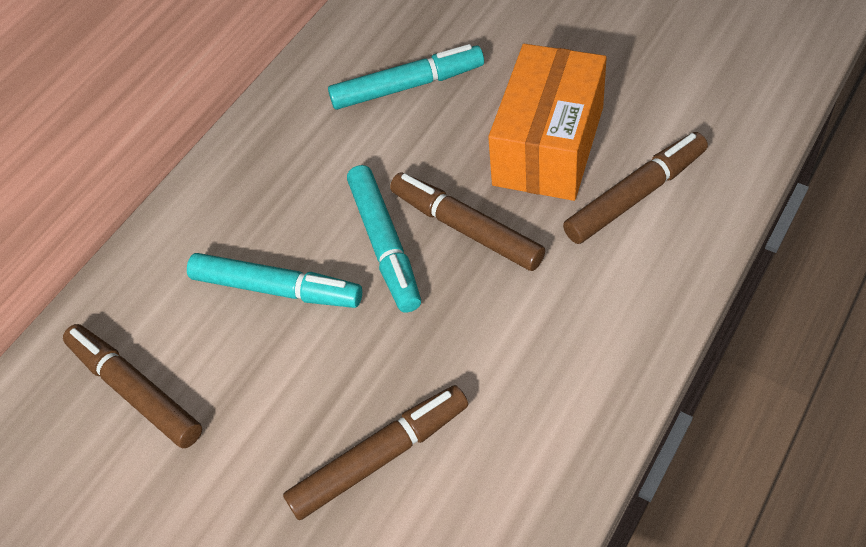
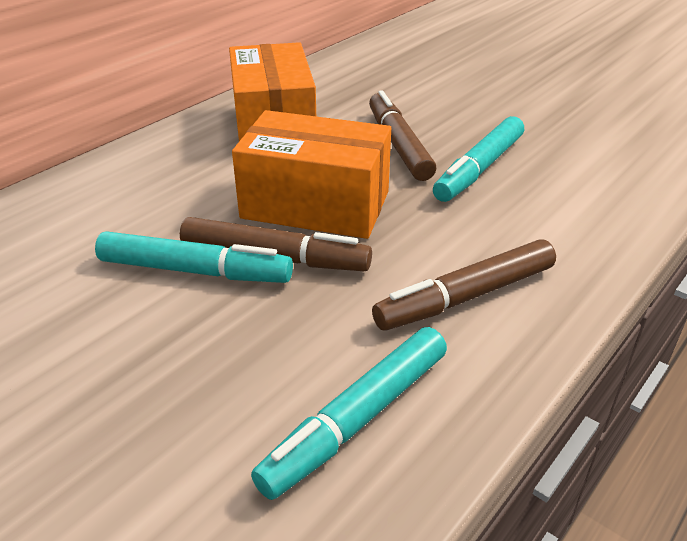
brown marker: [63,324,202,448] [283,385,468,520] [390,172,545,271] [563,132,708,244] = 4 -> [180,217,372,271] [369,90,436,181] [372,239,556,331] = 3
orange box: [488,44,607,201] = 1 -> [229,42,316,141] [232,110,391,239] = 2

